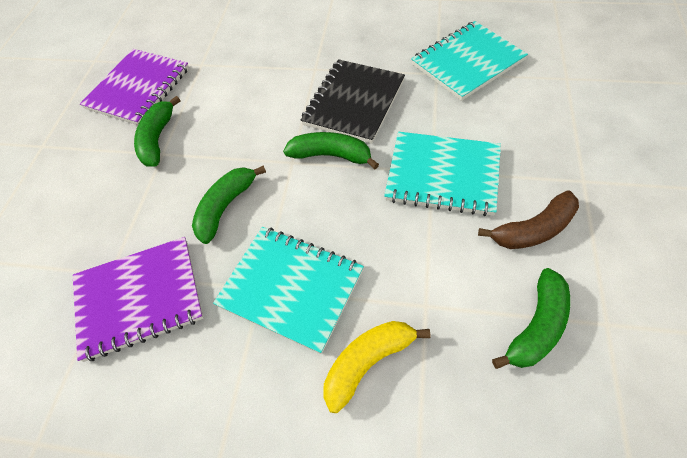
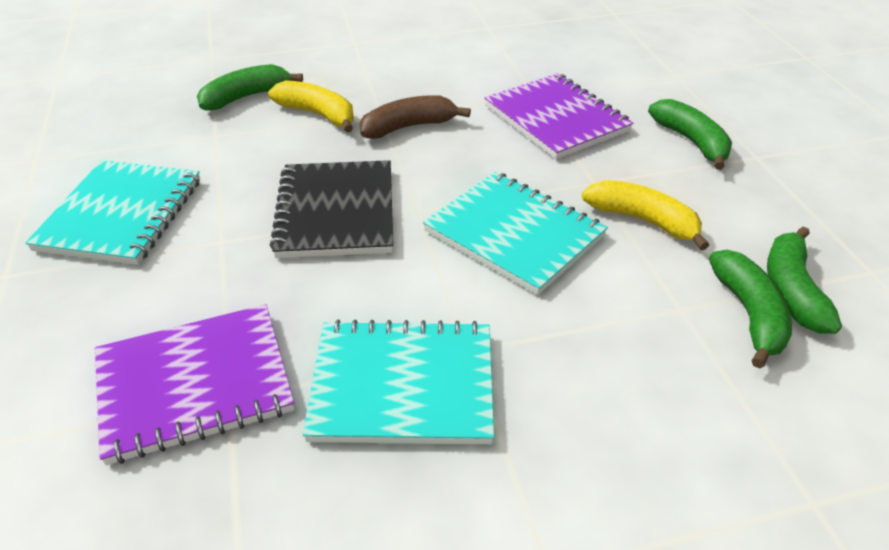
yellow banana: [323,321,430,413] = 1 -> [268,80,354,132] [582,180,709,250] = 2

